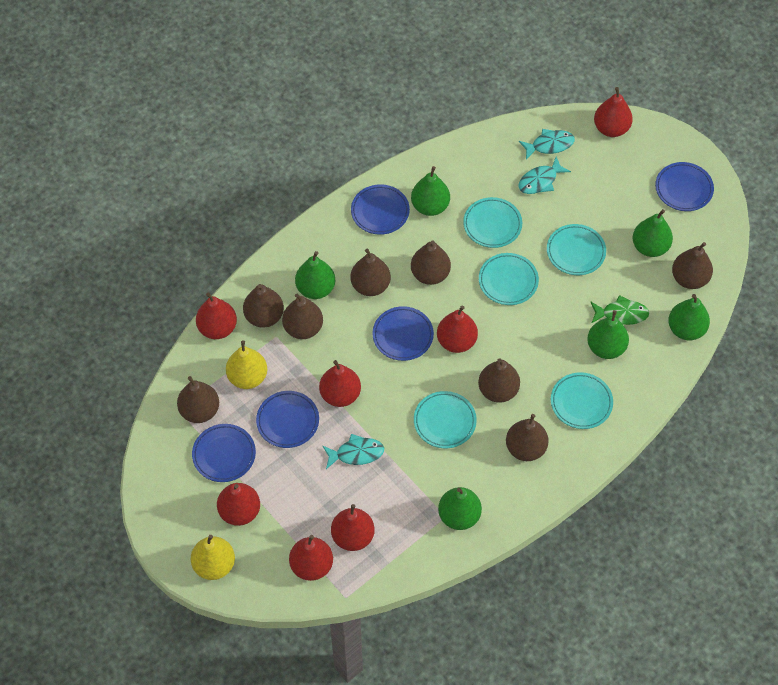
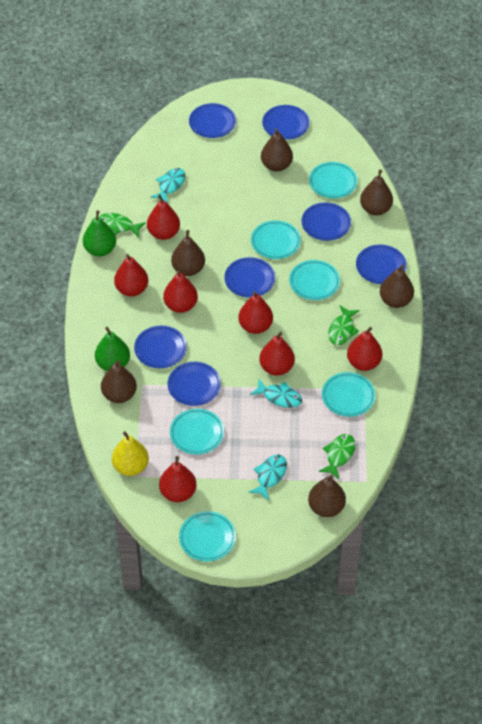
blue plate: [192,424,256,482] [256,391,319,448] [351,184,410,235] [372,306,434,361] [655,162,714,211] = 5 -> [134,326,187,368] [168,362,221,406] [189,103,236,138] [224,257,275,298] [262,105,310,140] [302,202,351,241] [356,245,407,284] = 7
brown pear: [177,376,219,423] [243,284,284,328] [282,293,323,339] [351,249,391,296] [411,240,451,285] [478,358,520,403] [506,414,548,461] [672,242,713,289] = 8 -> [101,360,137,403] [171,230,205,276] [261,128,293,172] [308,475,346,517] [360,169,393,216] [380,264,414,308] = 6
green fish: [591,295,649,325] = 1 -> [99,213,146,237] [319,434,355,479] [328,305,360,345] = 3
green pear: [295,251,335,299] [411,166,450,216] [438,487,482,530] [587,310,629,359] [633,209,673,257] [668,294,710,340] = 6 -> [83,210,116,256] [95,327,130,371] = 2
turquoise plate: [414,391,477,448] [463,197,522,248] [479,253,539,305] [547,224,606,275] [551,372,613,429] = 5 -> [170,408,224,455] [179,511,236,562] [251,220,301,259] [289,260,340,300] [309,162,358,199] [322,372,375,417] = 6
yellow pear: [191,535,235,580] [226,340,267,389] = 2 -> [112,431,149,476] = 1

